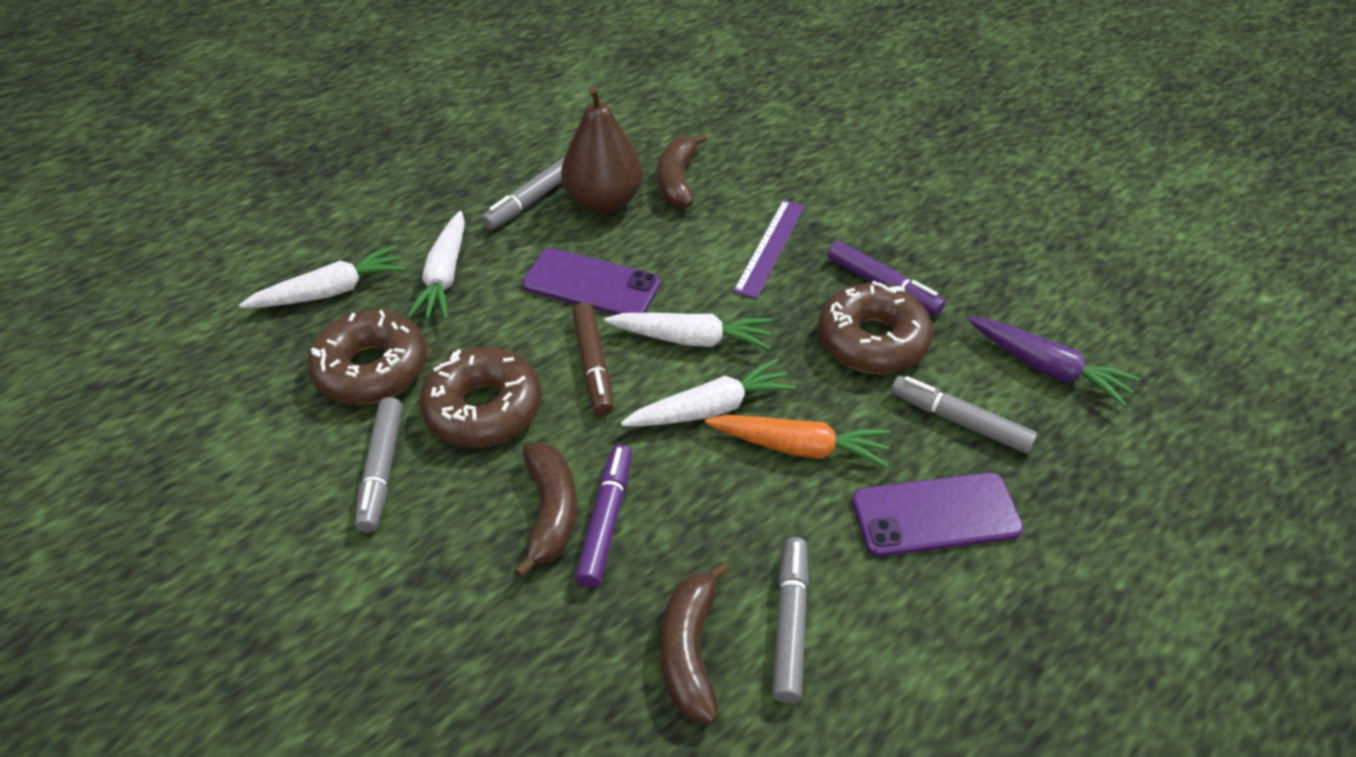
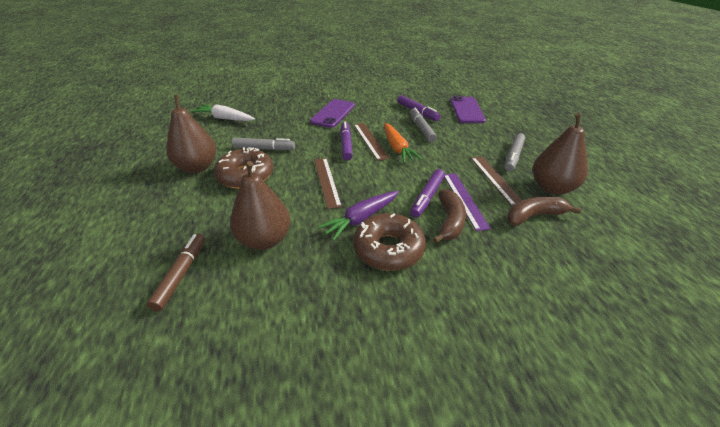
brown banana: [514,442,577,578] [658,133,707,208] [660,561,730,724] = 3 -> [433,189,466,243] [507,197,581,226] = 2
brown donut: [307,310,428,405] [419,347,542,447] [818,281,933,374] = 3 -> [214,147,273,189] [353,213,426,271] = 2
brown pear: [561,86,643,214] = 1 -> [166,95,216,173] [230,161,290,250] [533,113,588,195] = 3
brown ruler: none = 0 -> [314,158,342,209] [354,123,389,161] [471,156,522,206] = 3
grey marker: [355,397,402,532] [482,157,565,230] [772,537,809,703] [891,376,1037,454] = 4 -> [232,138,295,150] [410,107,437,142] [505,133,525,171] = 3
purple marker: [575,444,632,588] [828,241,946,315] = 2 -> [340,121,353,161] [397,95,440,121] [410,169,445,218] = 3
white carrot: [239,245,406,308] [407,211,465,320] [604,313,772,350] [621,358,796,426] = 4 -> [191,104,255,121] = 1

